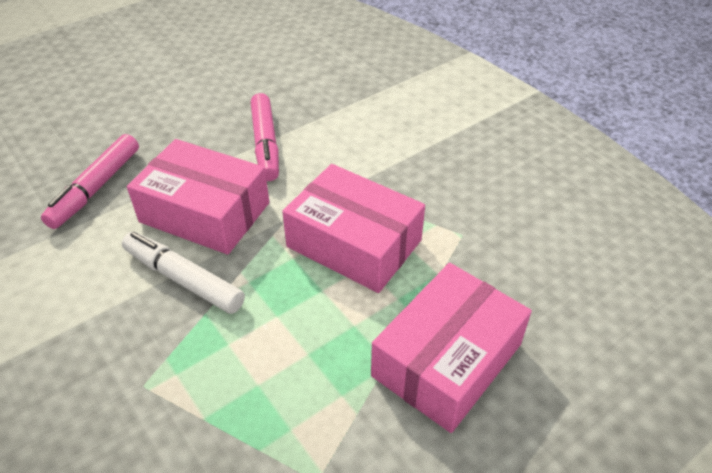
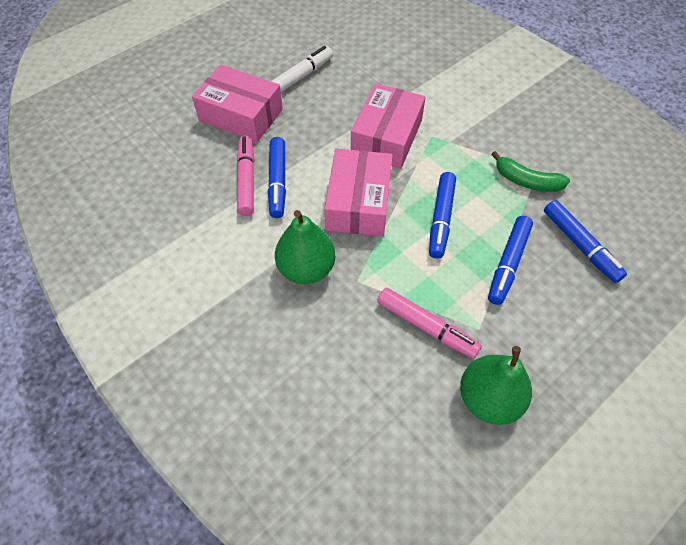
blue marker: none = 0 -> [268,137,286,218] [429,172,456,259] [488,216,533,305] [544,200,627,283] = 4
green banana: none = 0 -> [491,151,570,192] = 1
green pear: none = 0 -> [275,210,335,284] [460,346,532,425] = 2

